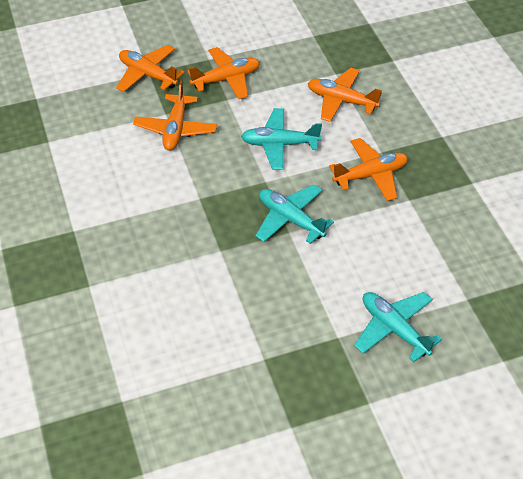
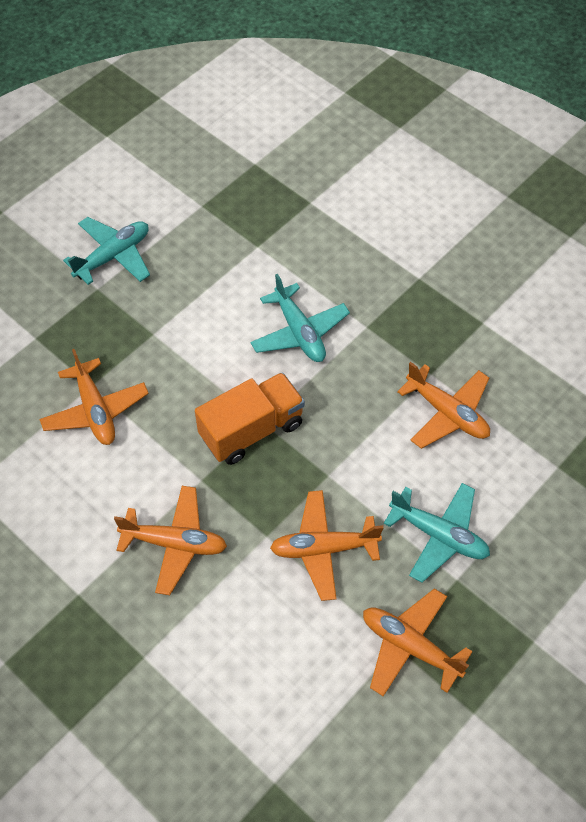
orange truck: none = 0 -> [195,372,305,465] = 1

